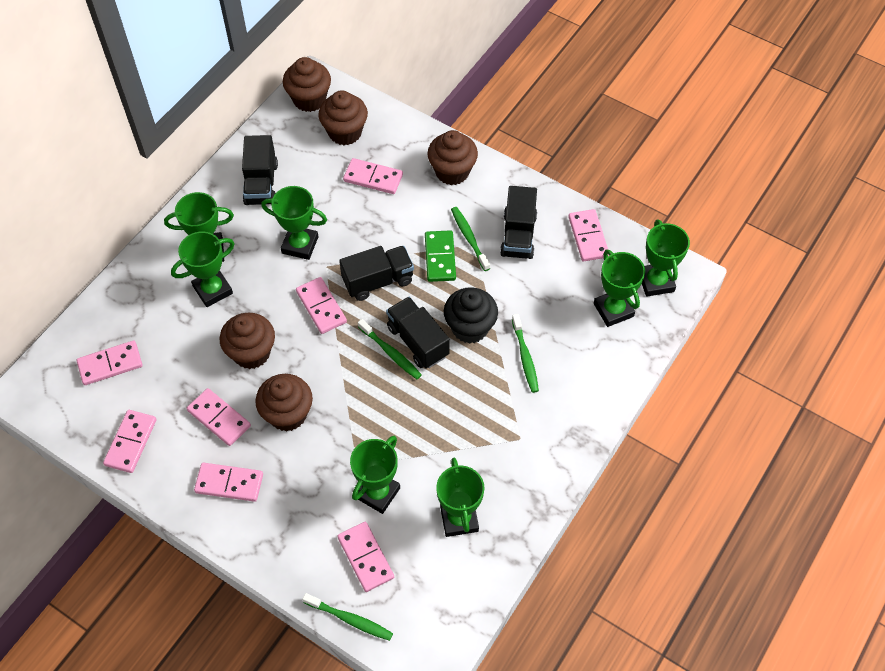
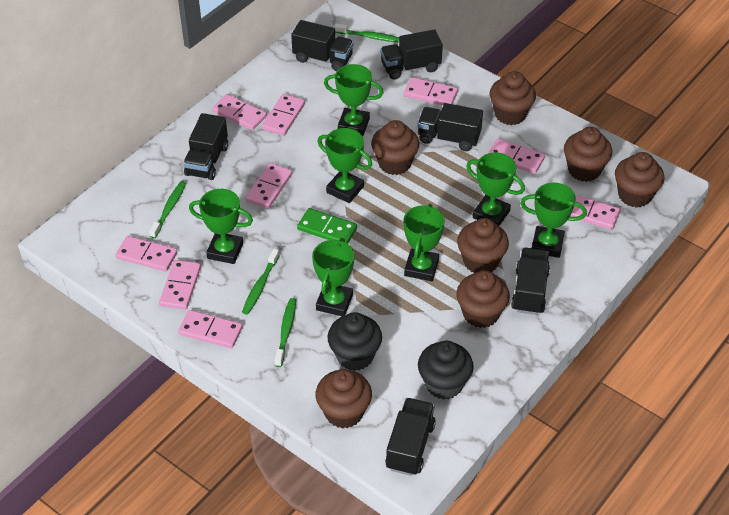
black cupcake: [444,287,498,344] = 1 -> [327,312,382,371] [418,341,474,400] = 2
black truck: [242,135,278,205] [339,246,414,301] [386,297,450,368] [500,186,537,259] = 4 -> [183,113,228,180] [291,20,354,71] [380,30,443,80] [385,398,436,476] [417,103,483,151] [511,248,550,315] = 6
brown cupcake: [220,313,275,369] [255,374,313,432] [283,57,331,112] [318,91,368,145] [427,130,478,185] = 5 -> [315,369,372,429] [371,120,419,175] [456,270,510,328] [457,218,509,273] [490,71,536,125] [564,127,612,182] [615,152,664,208] = 7
pink domino: [77,340,143,385] [103,410,156,473] [187,388,251,446] [194,463,263,502] [296,277,347,334] [338,522,394,592] [343,158,403,194] [568,209,609,261] = 8 -> [116,236,177,272] [159,260,201,310] [178,310,243,348] [212,94,267,130] [245,163,292,209] [262,94,305,135] [404,77,458,105] [488,138,545,174] [570,195,620,230] = 9

